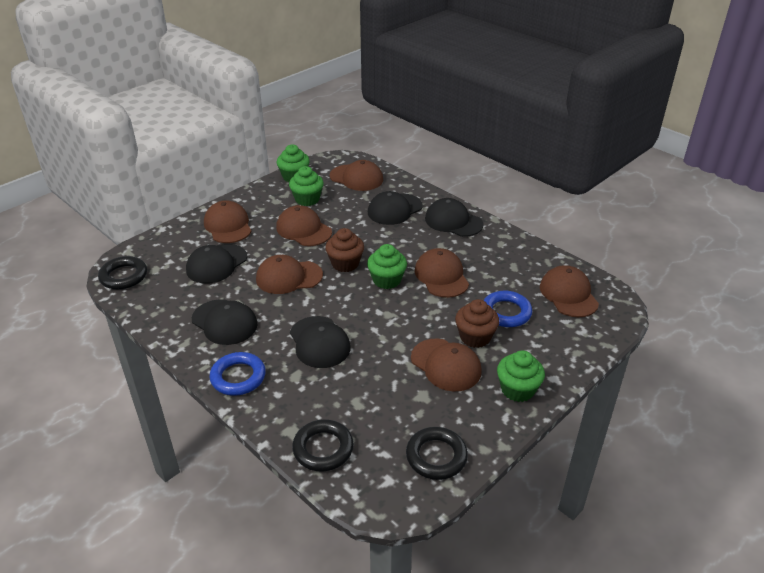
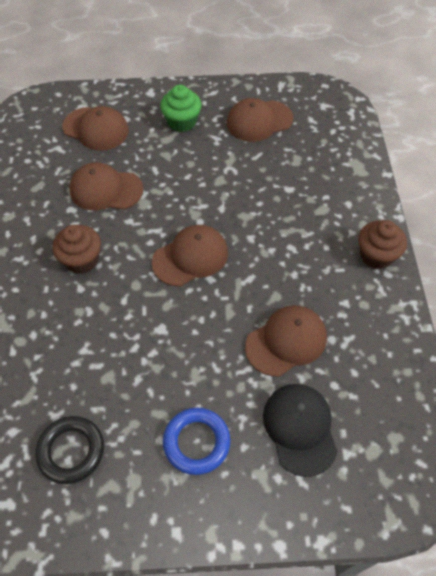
black cap: [186,244,247,283] [192,299,258,345] [290,316,351,368] [368,191,423,225] [425,198,484,237] = 5 -> [263,384,337,477] = 1
black ring: [98,256,147,290] [292,419,354,472] [406,427,468,480] = 3 -> [35,416,104,484] = 1
blue ring: [209,352,266,396] [484,291,532,327] = 2 -> [163,407,231,475] = 1
brown cap: [204,200,252,243] [256,255,323,294] [276,205,332,246] [330,160,383,191] [411,338,482,392] [415,248,469,298] [540,265,599,317] = 7 -> [62,106,129,150] [69,162,143,211] [152,225,228,286] [227,98,293,142] [245,305,327,377] = 5
green cupcake: [276,144,310,182] [289,166,324,206] [367,244,407,289] [497,350,545,402] = 4 -> [160,85,201,132] = 1

